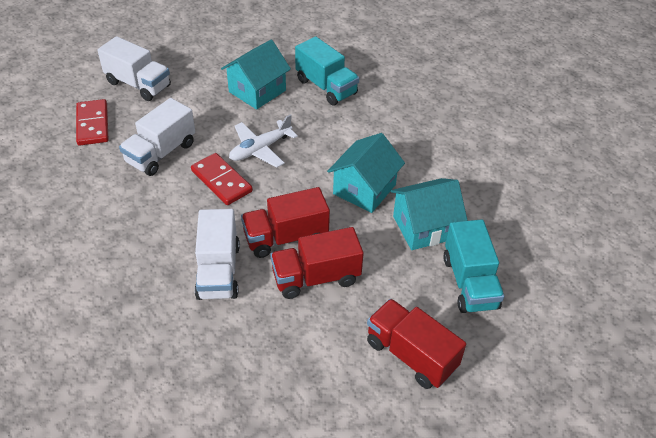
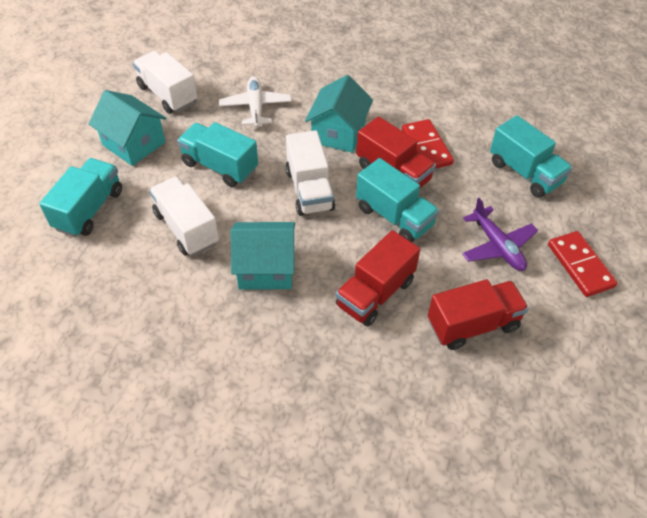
purple plane: none = 0 -> [462,198,538,271] = 1
turquoise truck: [295,36,359,106] [443,219,504,313] = 2 -> [39,158,122,237] [177,122,258,187] [356,158,439,242] [490,115,573,198] = 4

